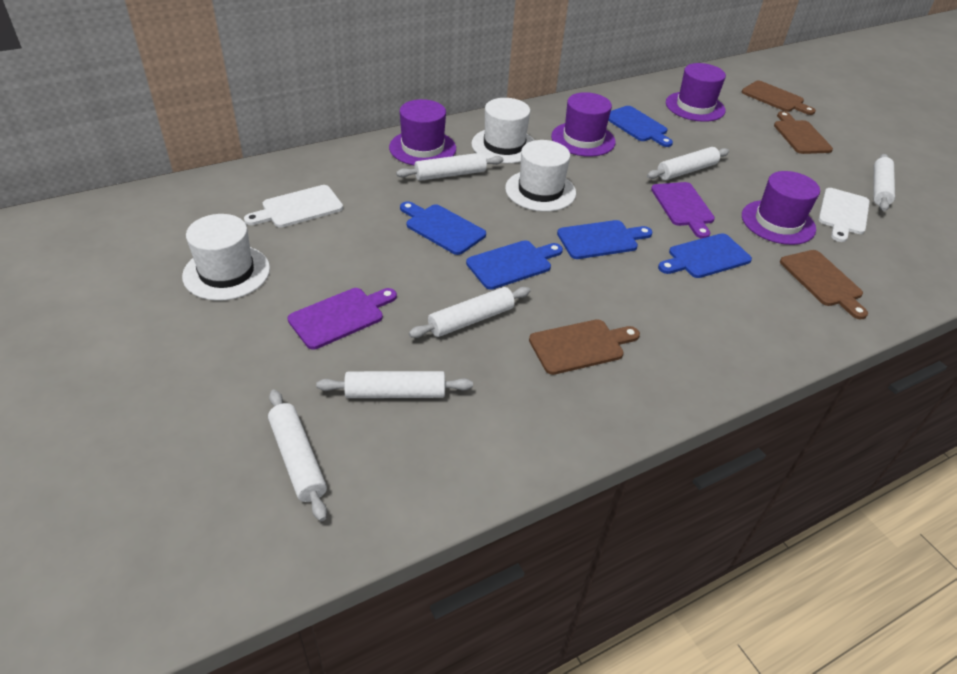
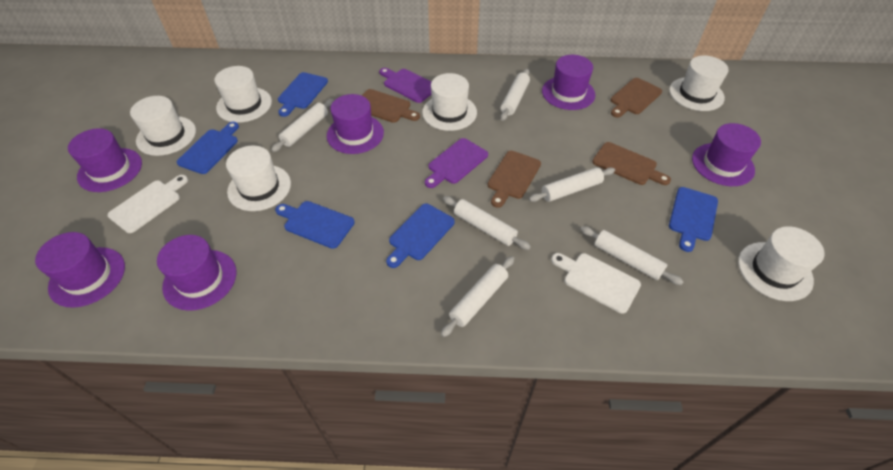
purple hat: [389,99,456,166] [551,92,616,157] [666,63,726,122] [742,171,820,245] = 4 -> [35,232,125,308] [68,128,142,192] [157,235,236,311] [327,94,384,154] [542,55,595,110] [692,123,761,186] = 6
white hat: [182,214,270,301] [471,98,535,163] [505,140,576,212] = 3 -> [130,96,196,156] [215,66,272,123] [226,146,291,211] [422,73,477,131] [669,56,729,111] [738,226,825,301] = 6

